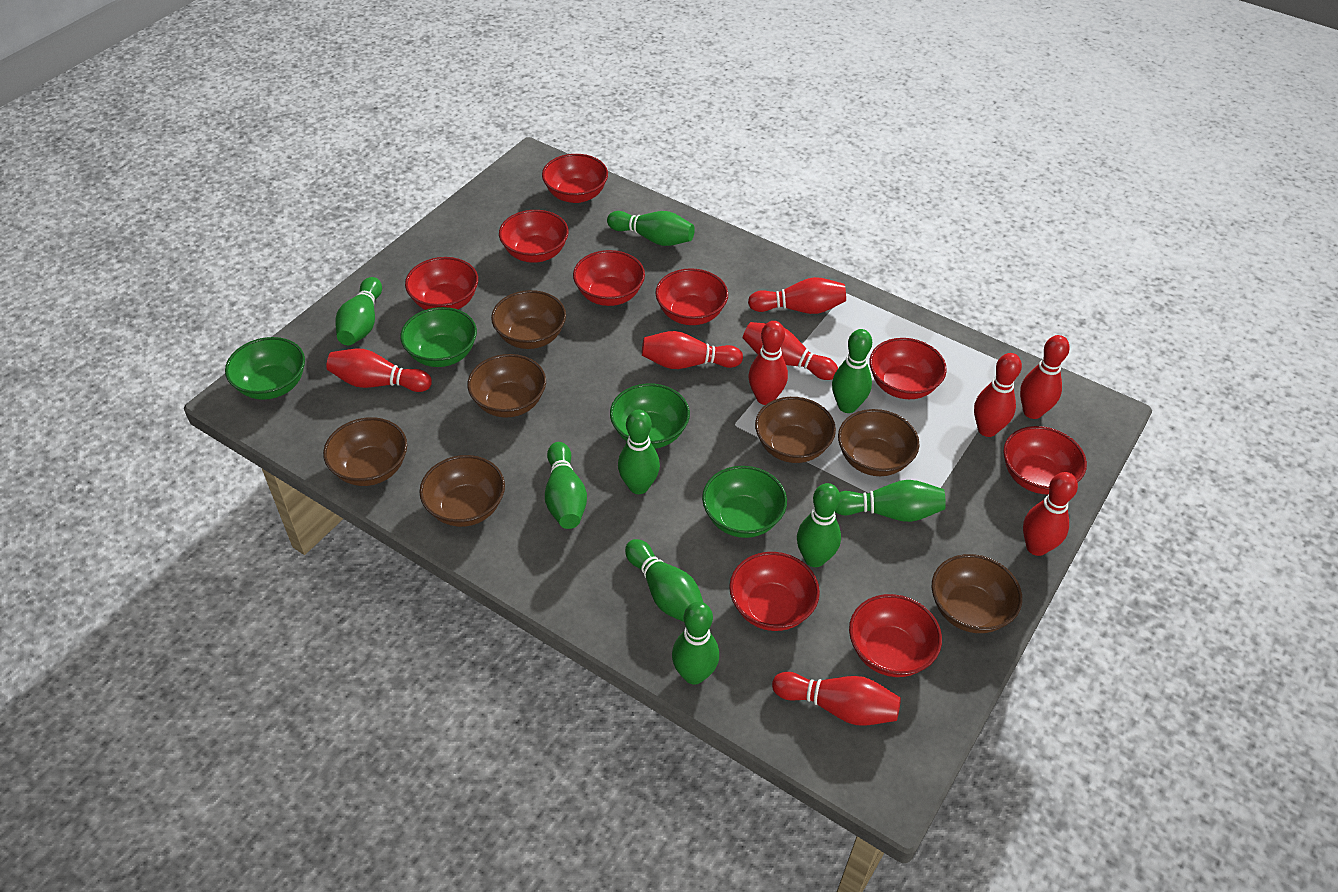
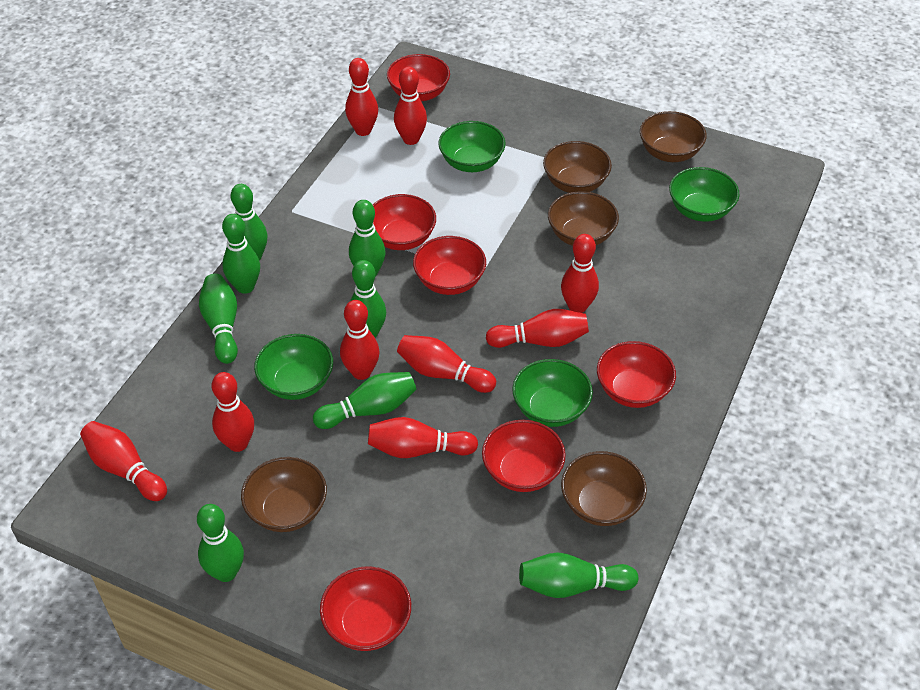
brown bowl: [323,417,407,486] [419,455,505,527] [467,354,546,418] [491,290,566,349] [755,397,836,463] [838,409,920,476] [932,554,1022,633] = 7 -> [241,457,327,532] [543,141,612,193] [548,191,619,246] [561,451,647,526] [640,111,707,162] = 5
green bowling pin: [335,277,382,345] [545,442,587,529] [607,211,695,246] [618,410,660,494] [625,539,704,622] [672,602,719,684] [797,483,841,567] [832,329,872,413] [835,480,946,522] = 9 -> [197,504,244,582] [199,274,238,364] [222,214,260,294] [231,184,268,261] [313,372,417,429] [349,200,386,277] [350,260,386,338] [519,552,638,598] = 8
red bowl: [405,257,478,310] [499,210,569,263] [542,154,608,203] [573,250,645,306] [655,268,728,325] [729,552,820,631] [849,594,942,677] [869,338,947,399] [1003,426,1087,494] = 9 -> [320,567,411,651] [373,194,436,250] [387,54,450,101] [413,236,486,295] [482,420,566,492] [597,341,676,408] = 6

